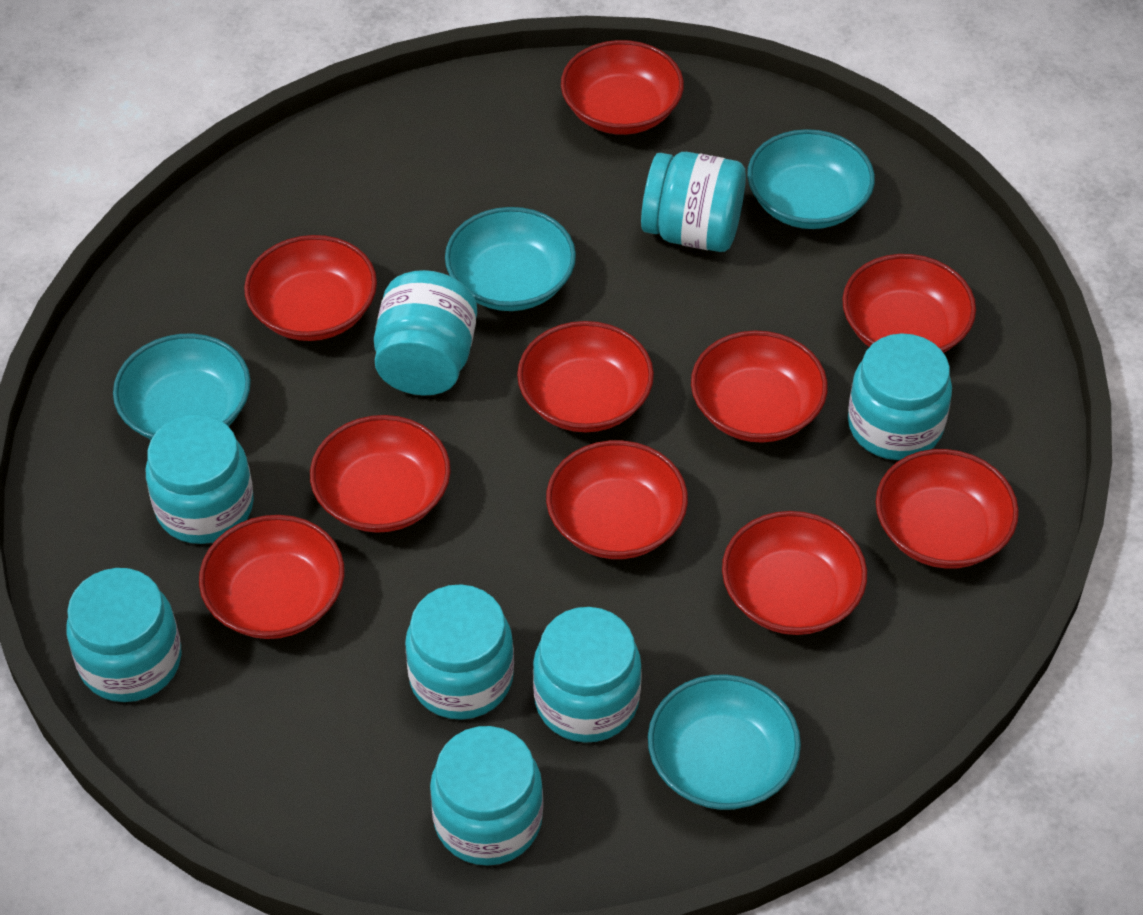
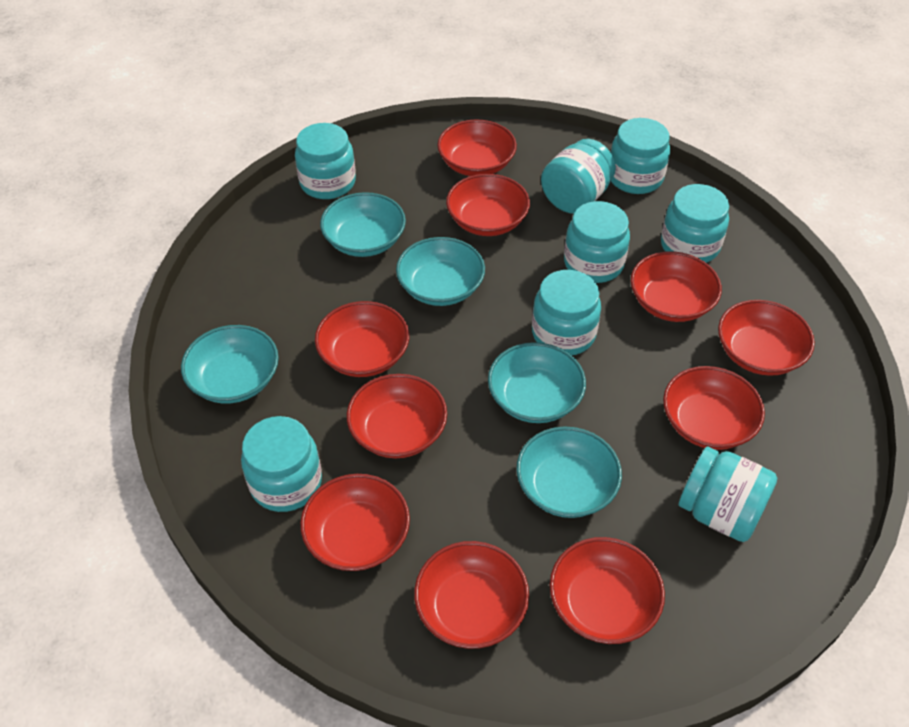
turquoise bowl: [113,334,251,440] [445,207,576,311] [648,674,801,810] [747,129,875,229] = 4 -> [181,325,279,403] [320,192,406,257] [396,237,485,306] [488,342,586,423] [516,427,622,518] = 5

